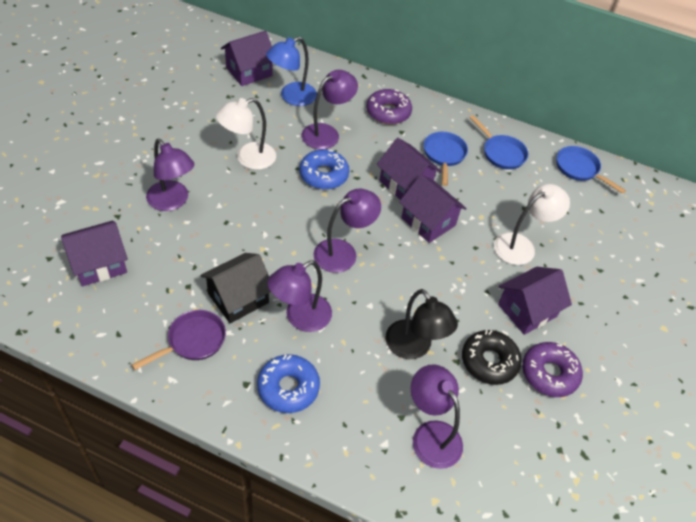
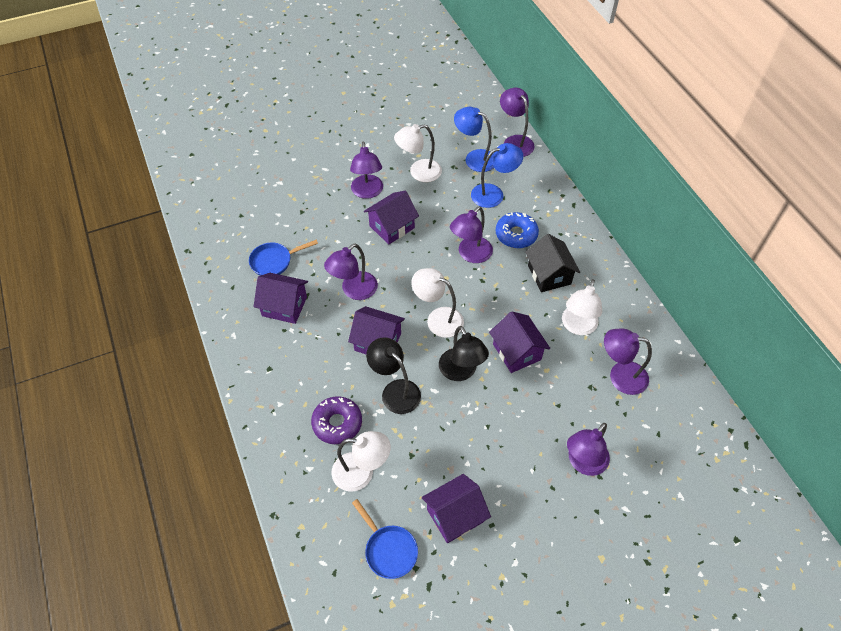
black donut: [462,330,522,385] = 1 -> none = 0
black lamp: [386,289,458,359] = 1 -> [366,337,421,414] [439,326,489,381] = 2
blue donut: [257,354,320,413] [299,150,349,190] = 2 -> [496,212,539,248] = 1
blue lamp: [266,36,317,106] = 1 -> [454,107,494,172] [471,143,523,208] = 2
blue pan: [424,132,468,186] [469,115,528,170] [557,146,626,194] = 3 -> [249,239,318,276] [352,499,418,579] = 2
purple donut: [366,89,412,125] [522,342,583,397] = 2 -> [311,396,362,444] = 1
purple lamp: [146,139,194,211] [267,260,332,332] [302,70,358,150] [314,189,381,273] [411,364,463,469] = 5 -> [324,244,378,300] [350,142,383,199] [450,206,493,263] [500,88,535,157] [567,423,610,476] [604,328,652,395] = 6
purple pan: [132,310,226,370] = 1 -> none = 0
white lamp: [216,98,276,170] [494,184,570,265] = 2 -> [332,431,391,492] [394,124,442,182] [411,268,464,338] [562,279,602,335] = 4

